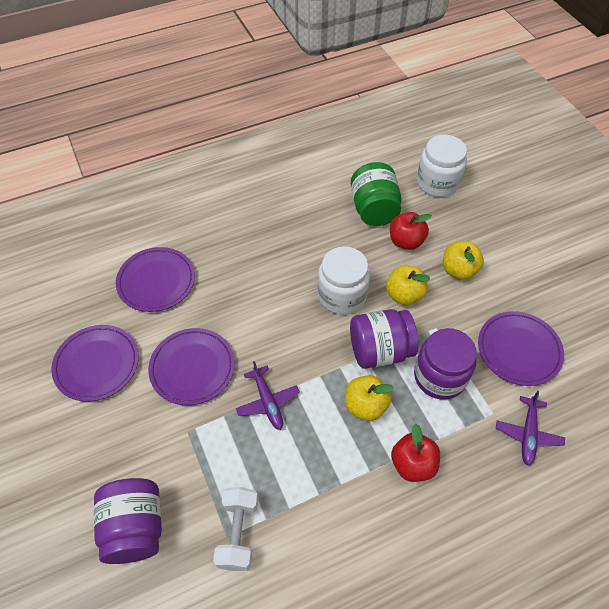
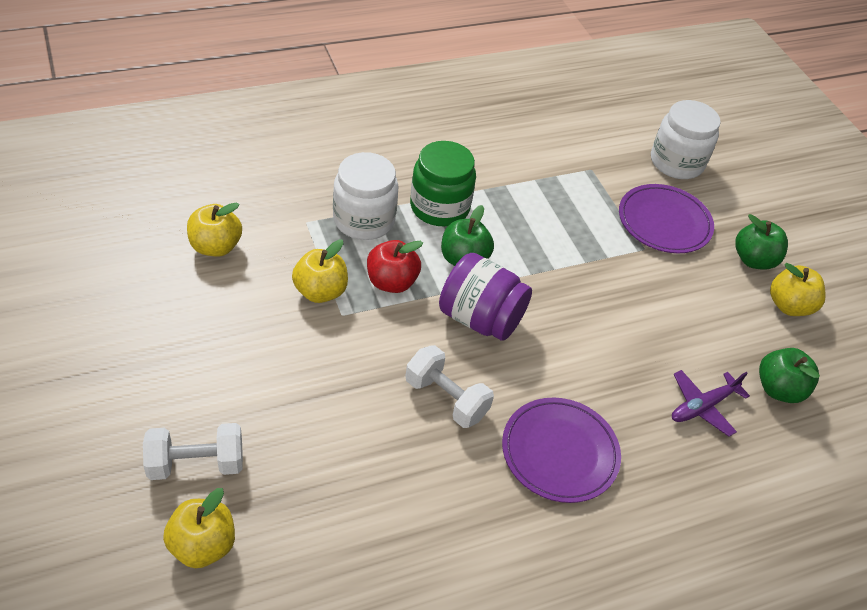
green apple: none = 0 -> [441,205,494,266] [735,214,788,270] [759,348,820,403] = 3
purple jar: [94,478,162,564] [350,309,419,369] [414,328,477,400] = 3 -> [439,253,532,341] = 1
purple plane: [236,361,300,430] [496,391,565,466] = 2 -> [672,370,750,437] = 1
purple plate: [51,325,139,402] [116,247,195,312] [148,328,235,405] [478,311,564,386] = 4 -> [502,397,621,503] [619,184,714,253] = 2
red apple: [390,212,432,250] [391,423,440,482] = 2 -> [367,240,423,293] = 1
white dumbbell: [213,487,258,571] = 1 -> [143,423,243,480] [406,345,494,428] = 2
yellow apple: [345,375,394,421] [386,265,430,305] [443,241,484,280] = 3 -> [163,488,235,568] [187,202,242,257] [292,240,348,303] [770,263,826,316] = 4

